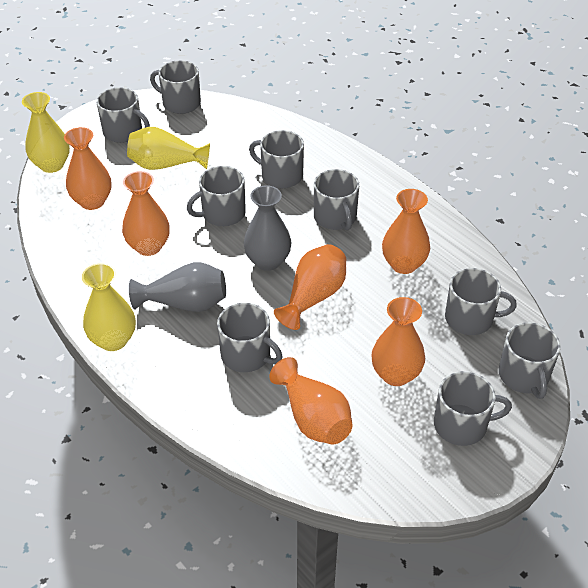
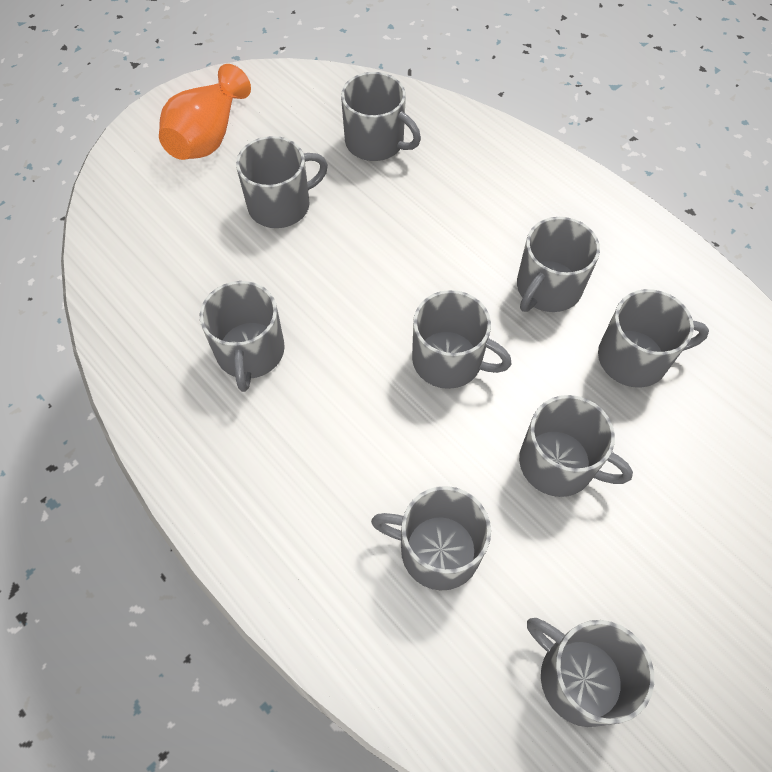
grey vase: [129,262,226,312] [243,185,291,271] = 2 -> none = 0
orange vase: [64,127,112,210] [122,171,170,256] [269,357,353,444] [274,244,346,330] [371,297,425,386] [382,189,430,274] = 6 -> [159,64,251,160] = 1
yellow vase: [22,92,70,173] [82,263,136,351] [127,127,210,170] = 3 -> none = 0

